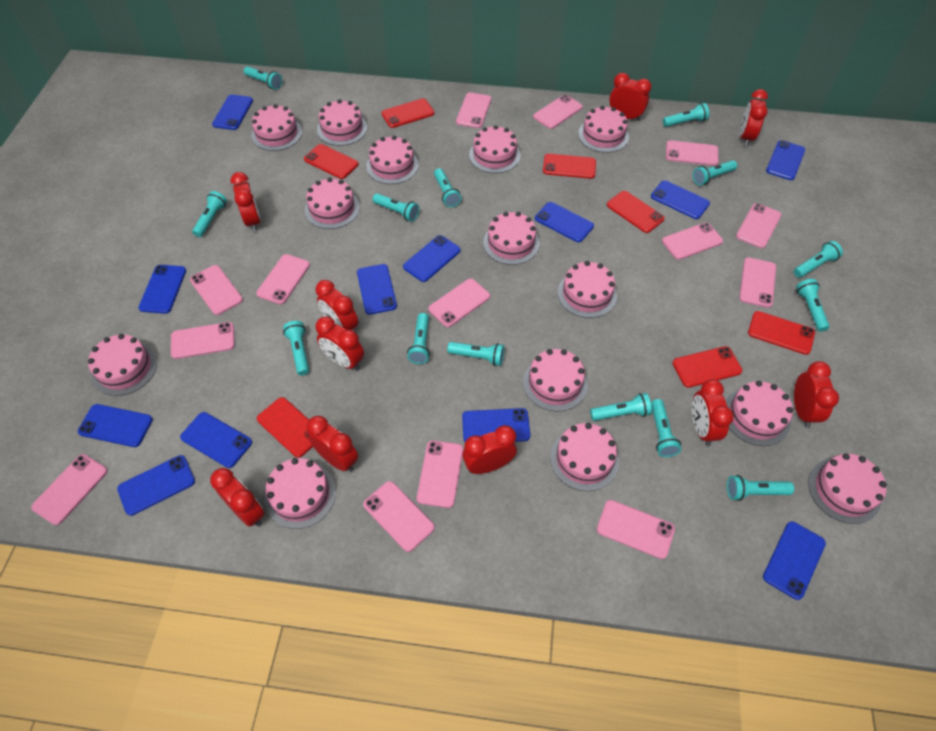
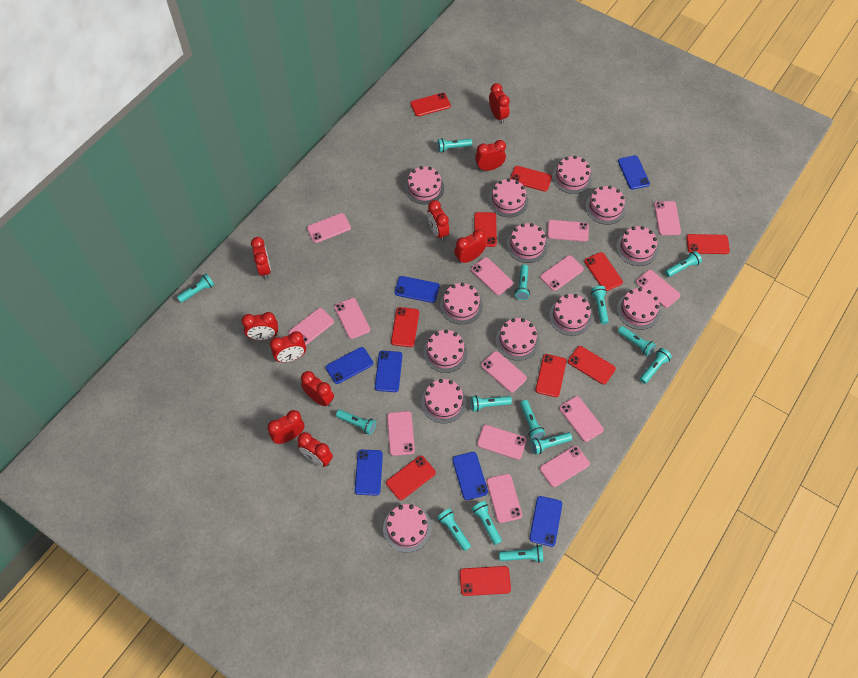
blue phone: [78,404,153,447] [117,455,195,516] [138,265,186,314] [180,412,252,468] [212,94,253,130] [357,264,397,315] [403,235,461,282] [462,408,530,442] [535,202,594,242] [651,180,710,219] [763,521,826,600] [766,140,805,180] = 12 -> [326,347,373,384] [355,450,383,495] [375,351,402,392] [394,276,439,303] [452,452,488,500] [529,496,562,547] [618,155,650,190] = 7
pink cake: [88,334,157,396] [251,104,302,151] [265,458,336,529] [305,178,360,229] [317,99,367,146] [366,136,418,184] [469,125,520,173] [483,212,540,265] [523,349,588,412] [550,423,619,491] [558,261,617,318] [578,106,629,153] [726,381,793,446] [808,453,887,524] = 14 -> [383,504,432,553] [405,166,444,204] [421,379,466,423] [423,329,467,373] [440,283,483,325] [488,178,528,217] [496,318,539,361] [506,223,548,263] [549,294,592,336] [552,156,592,194] [585,186,626,225] [616,226,658,266] [617,288,660,330] = 13
red phone: [257,397,313,458] [304,144,359,179] [381,98,434,128] [543,154,596,179] [607,191,665,233] [673,346,742,388] [748,311,815,355] = 7 -> [386,456,436,500] [391,307,419,347] [410,93,451,117] [460,566,511,596] [474,212,497,247] [510,166,552,191] [535,354,567,397] [568,346,616,385] [584,252,623,291] [686,234,730,254] = 10

